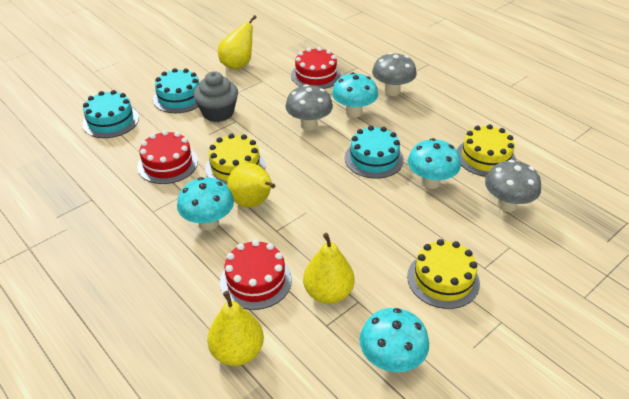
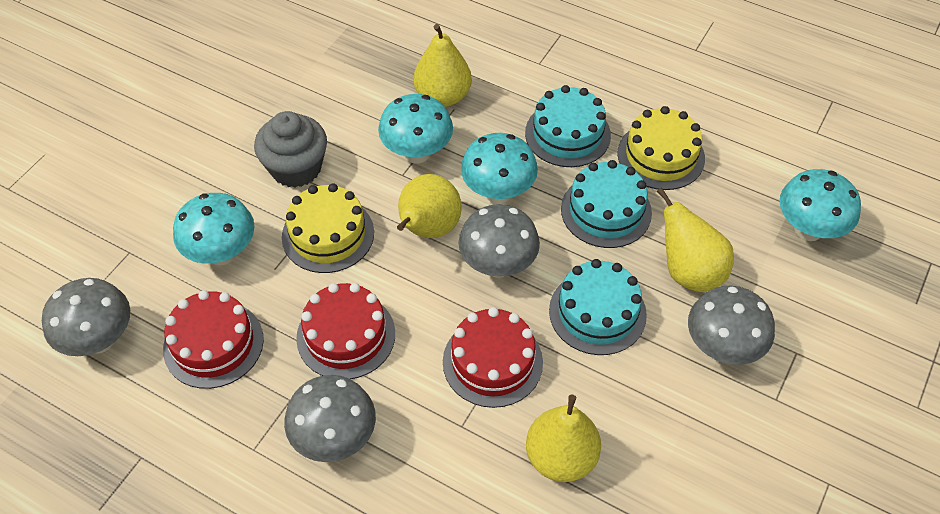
grey mushroom: [285,84,333,131] [372,52,417,96] [485,160,541,212] = 3 -> [42,278,130,356] [284,375,376,462] [458,204,540,278] [688,286,775,365] = 4
yellow cake: [205,133,265,185] [407,239,480,309] [457,124,516,177] = 3 -> [282,183,374,273] [617,106,705,190] = 2

